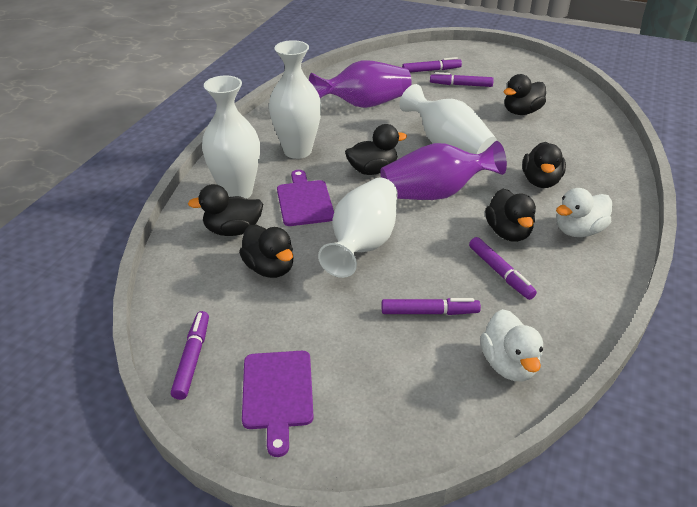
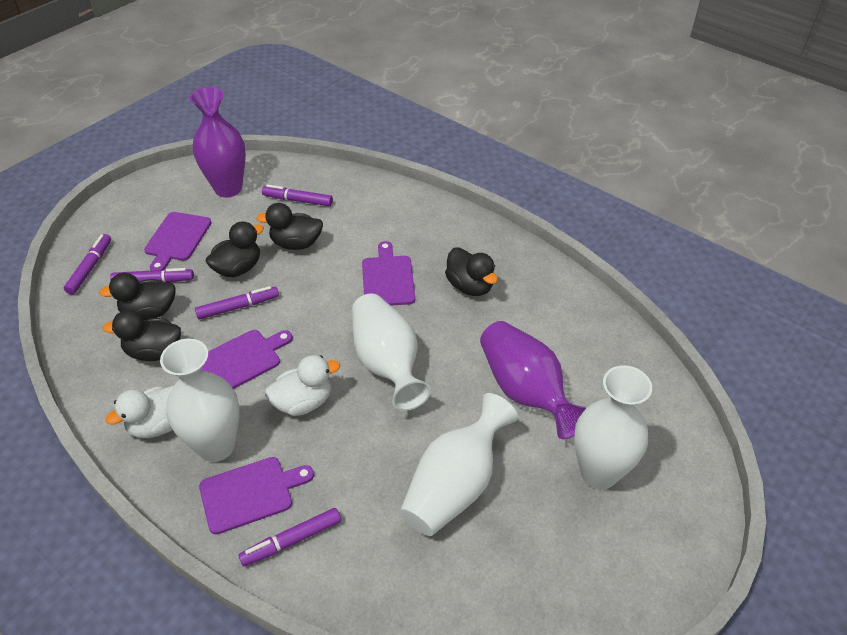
black duck: [188,184,263,236] [239,225,293,278] [345,124,407,175] [485,189,536,242] [504,74,546,115] [522,142,566,188] = 6 -> [99,273,176,320] [103,310,181,361] [206,221,264,277] [256,203,323,250] [445,247,498,296] = 5
purple cutting board: [242,351,314,457] [277,170,334,226] = 2 -> [144,212,212,271] [199,457,314,534] [201,330,293,389] [362,241,415,306] = 4

